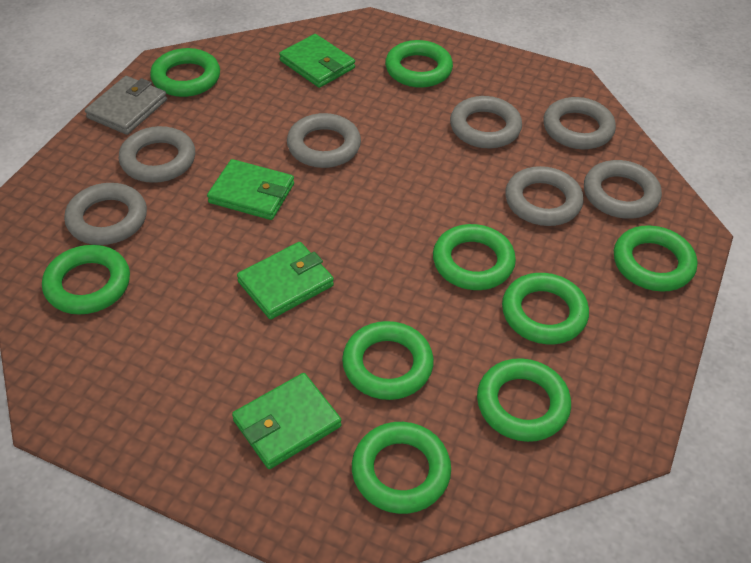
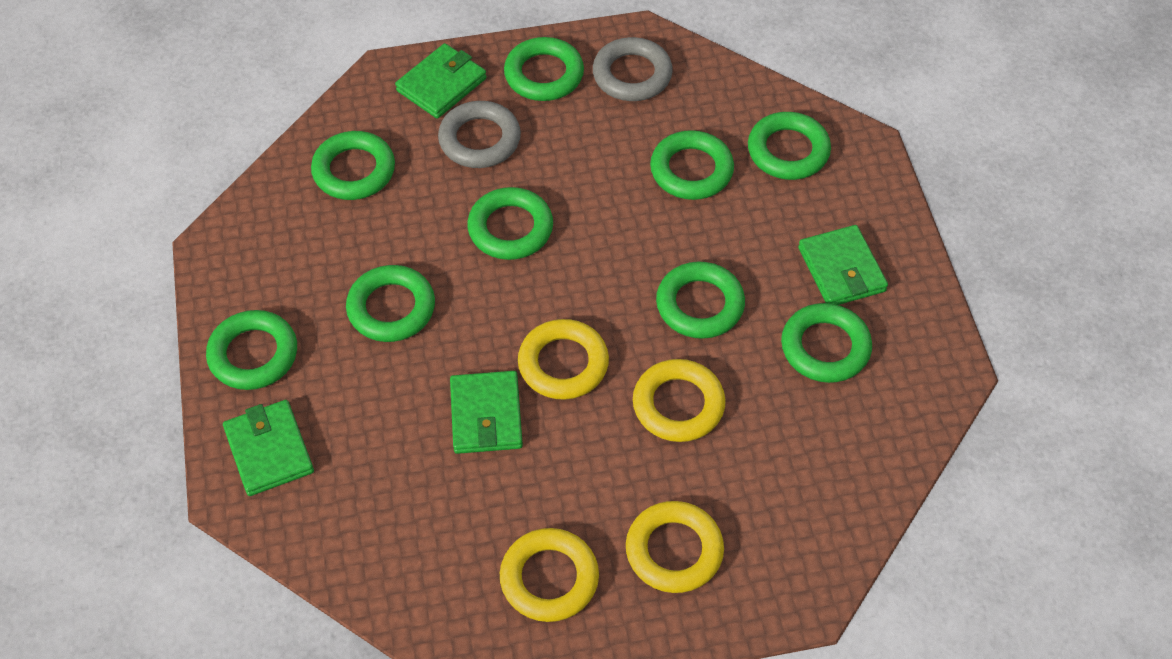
grey ring: [64,183,147,245] [119,126,195,183] [287,113,361,168] [450,96,522,148] [505,166,583,226] [543,97,616,149] [584,160,662,219] = 7 -> [438,101,521,168] [593,37,673,101] = 2
grey wallet: [85,76,167,135] = 1 -> none = 0
yellow ring: none = 0 -> [500,528,599,622] [518,319,609,400] [626,501,724,593] [633,359,726,442] = 4

